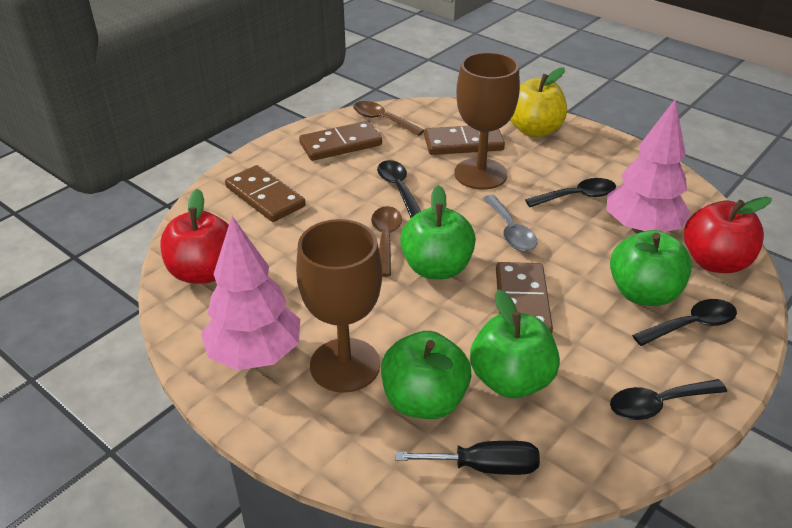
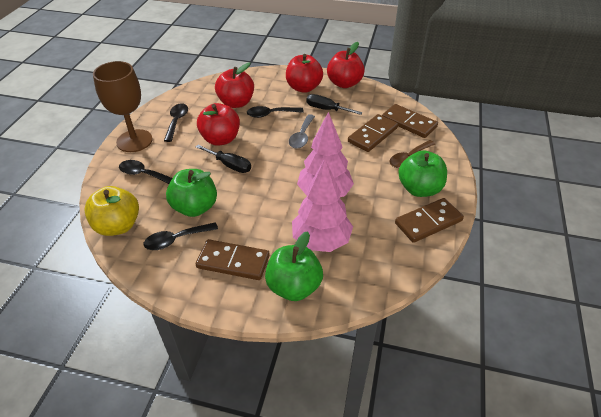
black screwdriver: [395,441,540,475] = 1 -> [196,145,251,173] [307,94,362,115] = 2
brown goblet: [296,219,382,393] [454,52,520,190] = 2 -> [93,61,153,152] = 1
brown spoon: [353,101,424,136] [371,206,402,277] = 2 -> [389,140,435,168] = 1
green apple: [381,331,472,419] [400,185,476,279] [470,289,560,398] [610,230,692,306] = 4 -> [166,169,217,217] [265,231,323,301] [398,150,447,197] = 3
red apple: [160,189,229,284] [684,197,772,273] = 2 -> [197,103,240,146] [215,62,254,108] [286,54,323,93] [327,42,365,88] = 4

